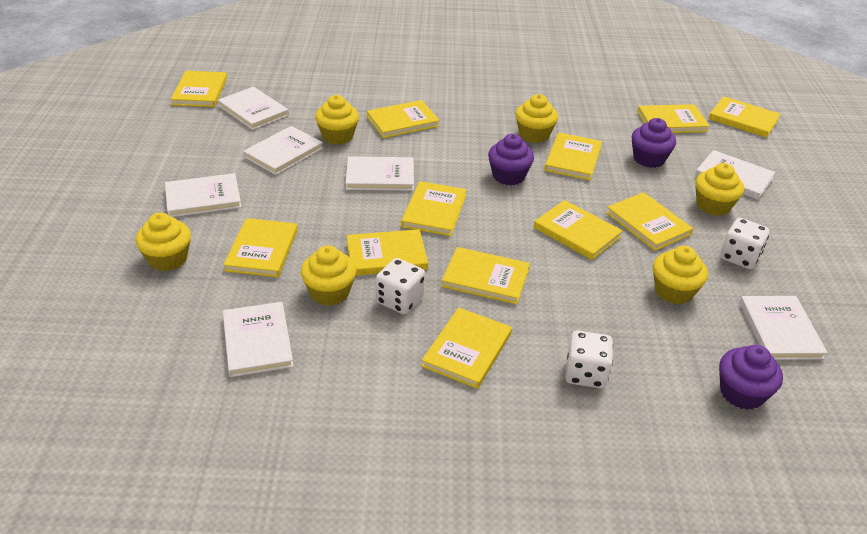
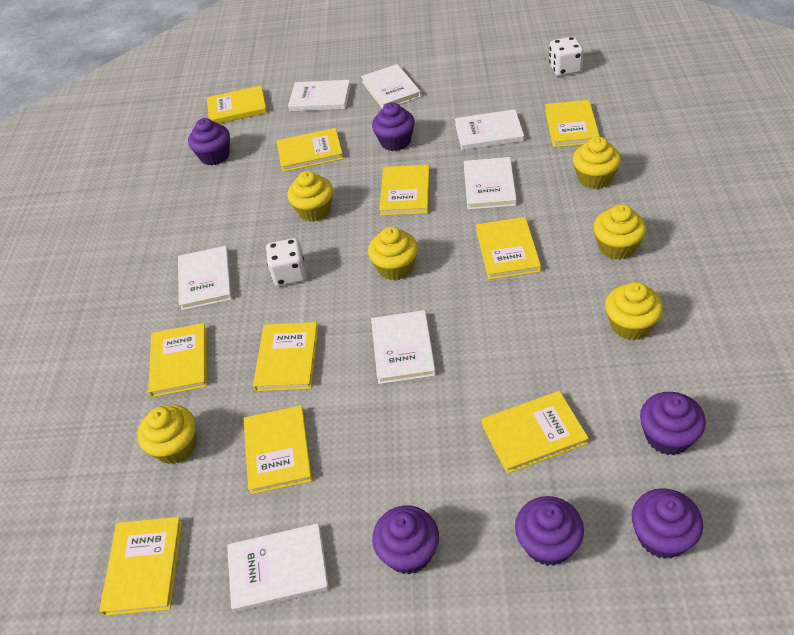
purple cupcake: [488,134,534,185] [632,118,676,168] [719,345,783,410] = 3 -> [188,118,230,166] [372,102,415,151] [372,506,439,575] [515,496,584,566] [632,488,703,559] [640,392,706,455] = 6
white dice: [376,258,425,314] [565,331,613,388] [720,218,770,269] = 3 -> [266,238,307,286] [549,36,583,76] = 2
yellow book: [171,71,227,107] [223,218,298,277] [347,229,428,276] [367,100,440,138] [401,181,467,236] [422,307,512,389] [441,247,530,304] [534,200,623,260] [544,133,602,180] [606,192,693,251] [637,104,710,133] [708,96,780,138] = 12 -> [99,517,182,616] [148,323,207,397] [207,85,267,124] [244,405,313,494] [253,322,318,391] [277,128,344,172] [379,164,430,216] [476,217,541,280] [481,391,589,474] [545,100,600,147] = 10

